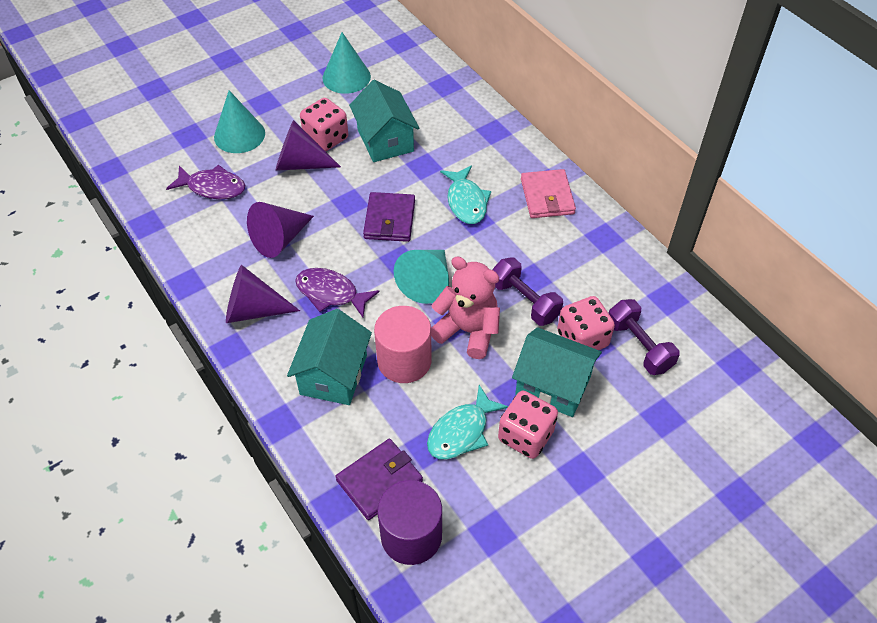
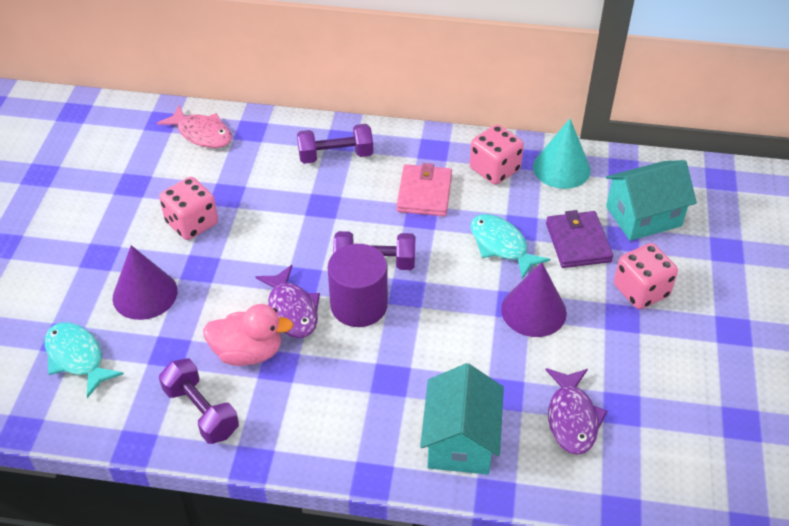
pink cylinder: [374,306,432,383] = 1 -> none = 0
pink duck: none = 0 -> [203,304,293,366] = 1
pink fish: none = 0 -> [157,105,232,148] = 1
pink teddy bear: [431,256,500,359] = 1 -> none = 0
purple cone: [226,265,300,323] [247,202,314,258] [275,120,341,171] = 3 -> [112,245,178,320] [501,262,567,337] = 2
purple dumbbell: [492,257,563,326] [609,299,680,375] = 2 -> [159,359,239,444] [297,124,373,164] [333,231,415,270] = 3
purple wallet: [335,439,423,520] [363,192,415,242] = 2 -> [546,210,613,268] = 1
turquoise cone: [214,90,265,153] [322,32,371,94] [394,250,449,304] = 3 -> [533,119,591,189] = 1
turquoise house: [287,309,372,405] [349,80,419,162] [512,327,602,417] = 3 -> [420,363,504,475] [606,160,697,241] = 2

